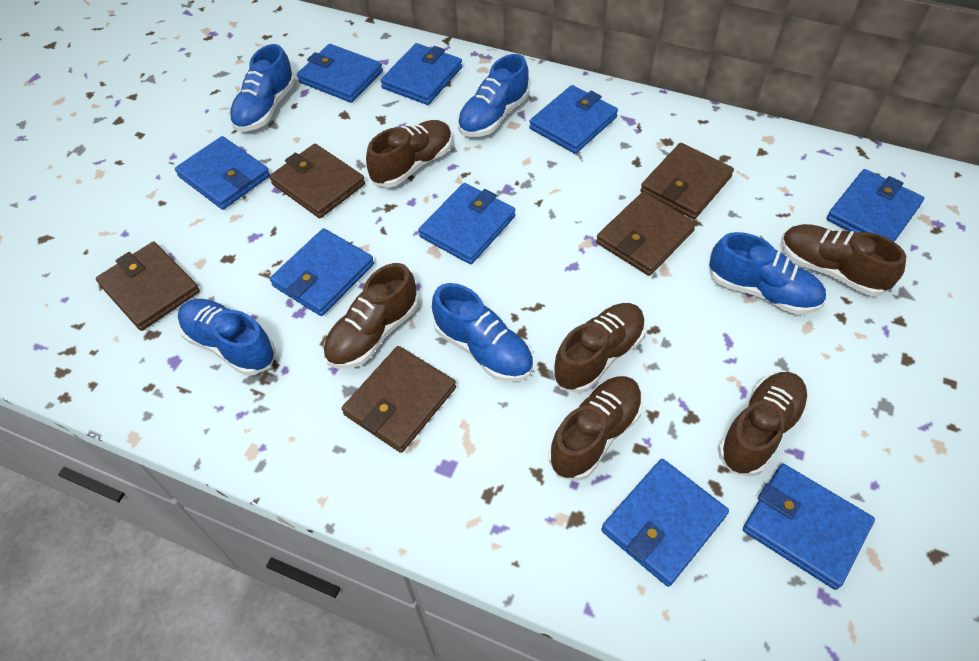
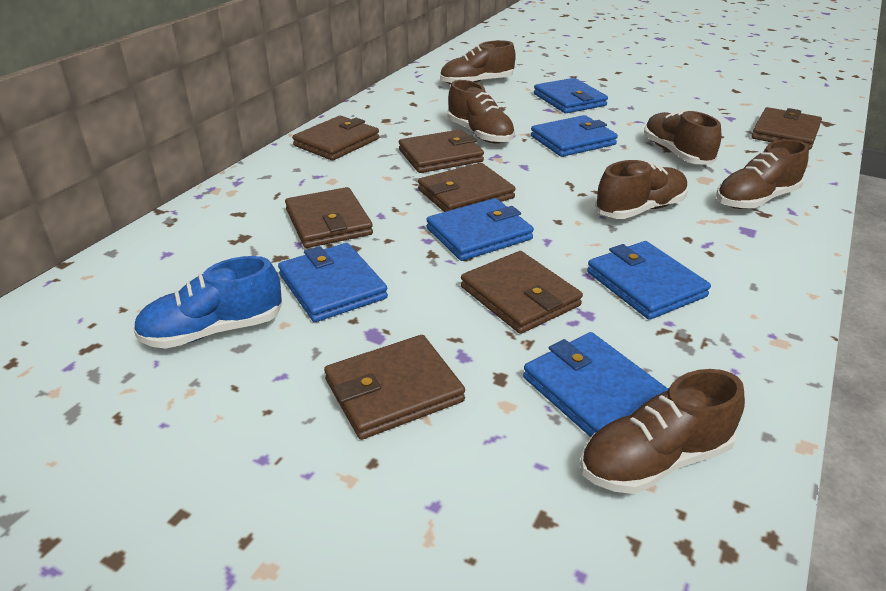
blue shoe: [178,299,276,376] [229,44,296,132] [432,283,533,382] [458,54,529,137] [709,232,826,314] = 5 -> [133,256,282,349] = 1
blue wallet: [175,136,270,210] [270,228,374,316] [297,44,383,103] [380,43,462,105] [419,183,516,264] [529,85,618,154] [601,459,729,587] [743,464,875,590] [826,169,924,242] = 9 -> [278,243,388,322] [426,198,534,261] [523,332,668,437] [531,115,618,157] [534,78,608,113] [587,241,711,320] = 6
brown wallet: [96,242,200,331] [269,144,365,218] [342,346,456,453] [596,192,696,276] [640,143,734,219] = 5 -> [285,187,373,248] [292,116,379,160] [324,335,465,440] [399,129,484,173] [418,163,516,212] [461,251,583,334] [752,107,822,150] = 7

